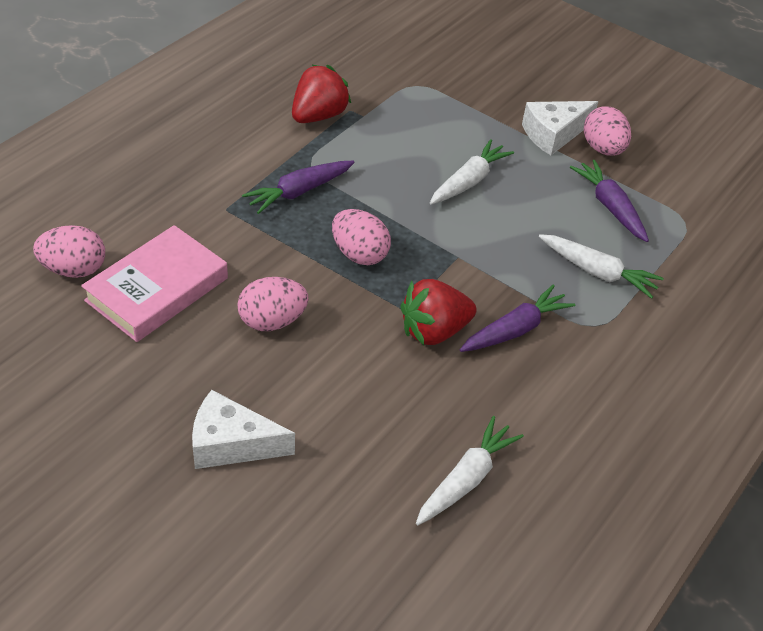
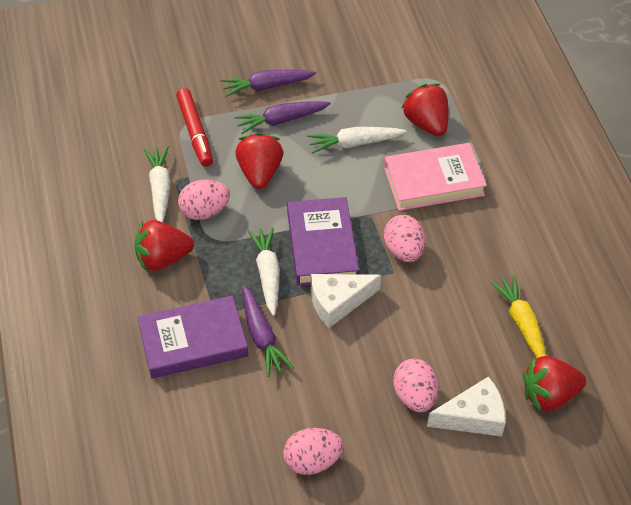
purple book: none = 0 -> [137,295,248,379] [287,197,359,286] = 2
red marker: none = 0 -> [176,88,213,167] = 1
red strawberry: [292,64,351,123] [400,279,476,345] = 2 -> [135,220,194,271] [235,133,283,189] [401,84,448,136] [523,356,586,411] = 4
yellow carrot: none = 0 -> [490,275,547,358] = 1

